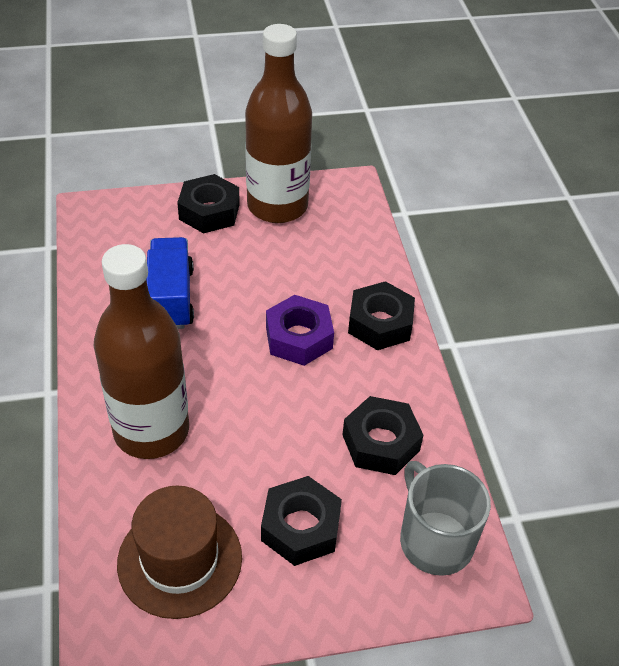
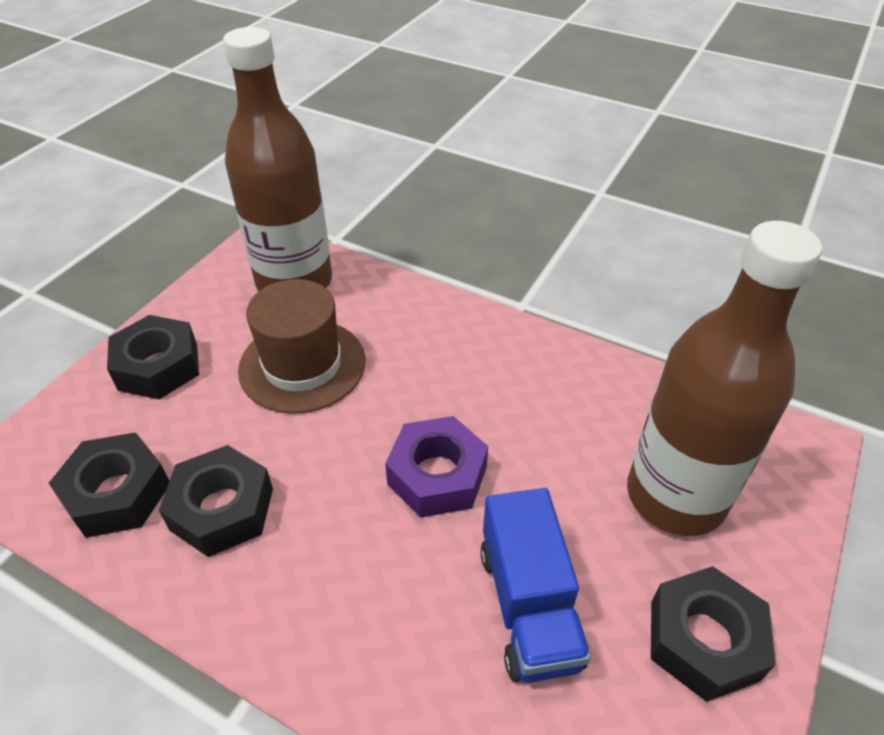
grey mug: [400,461,491,576] = 1 -> none = 0

